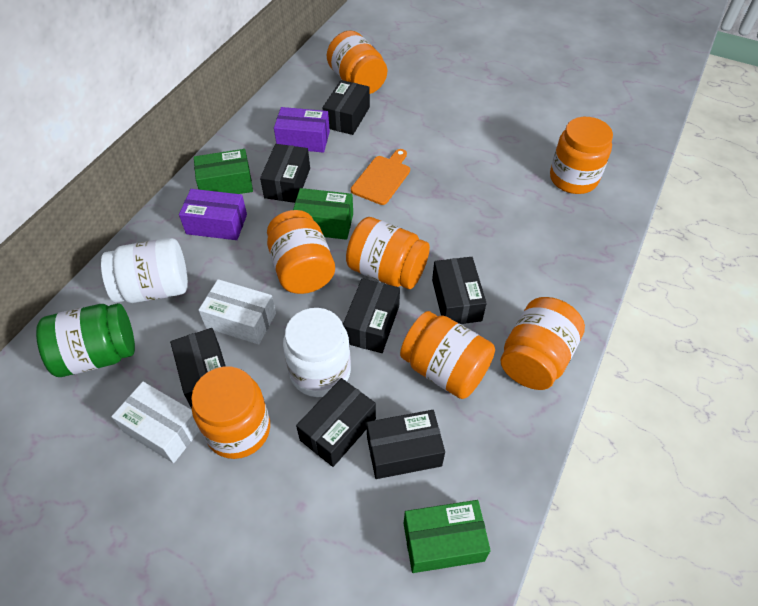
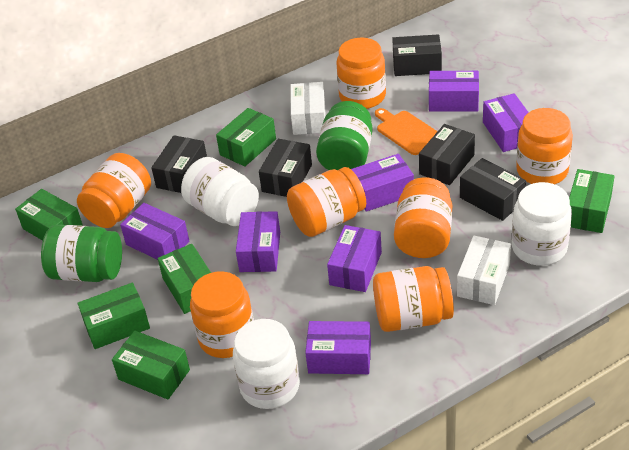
black box: [170,328,226,409] [260,144,310,203] [296,378,376,467] [323,80,370,135] [343,278,400,353] [366,410,445,479] [432,257,487,324] = 7 -> [151,135,207,193] [259,139,312,197] [392,34,442,76] [419,124,475,185] [460,158,526,221] = 5
green box: [194,149,253,194] [293,188,353,240] [404,500,491,573] = 3 -> [15,189,83,241] [78,282,150,349] [112,331,190,400] [158,244,211,314] [216,108,276,167] [569,169,615,233] = 6
green jar: [36,303,135,377] = 1 -> [41,225,122,282] [316,101,373,170] = 2
purple box: [179,189,247,240] [274,107,330,153] = 2 -> [120,203,189,260] [236,211,280,272] [305,321,371,374] [327,225,382,292] [351,154,414,212] [429,71,479,112] [483,93,529,152] = 7
white jar: [101,238,188,303] [283,308,351,397] = 2 -> [181,157,259,226] [233,319,300,409] [512,182,572,266] = 3

